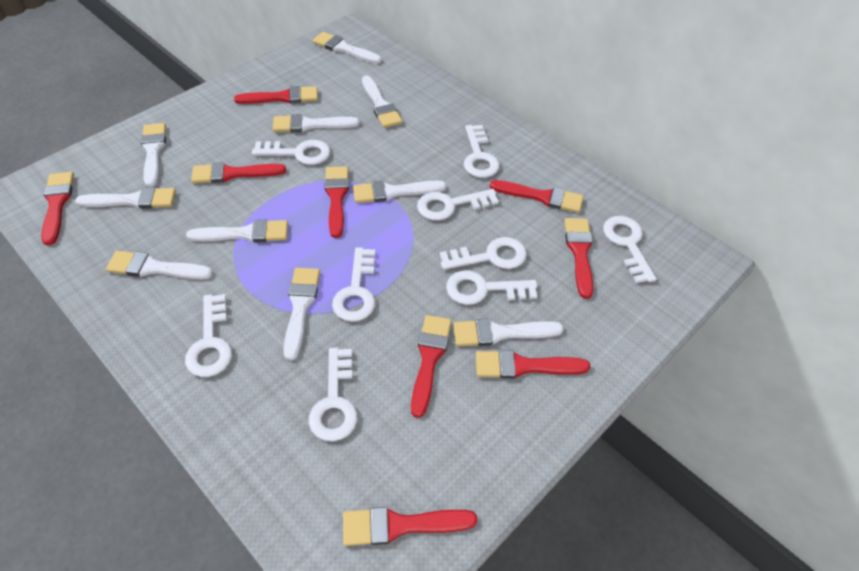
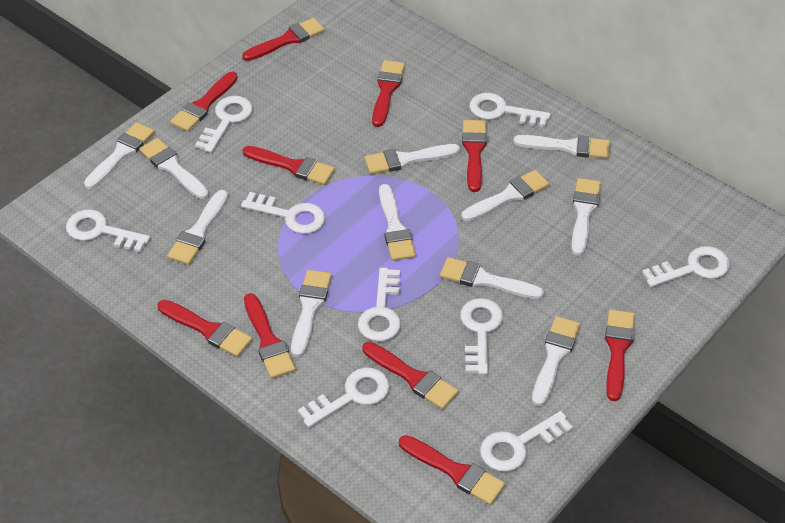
red brush: [41,172,74,245] [191,162,286,183] [234,86,318,104] [325,166,349,238] [343,507,477,546] [411,315,452,418] [476,350,590,379] [490,180,584,213] [564,218,593,299] = 9 -> [158,300,252,357] [170,72,238,132] [242,18,325,61] [242,146,335,185] [244,293,296,379] [362,342,458,409] [372,60,405,127] [399,435,505,505] [462,120,487,192] [605,309,635,401] = 10
white brush: [75,187,176,209] [106,251,213,280] [141,123,166,187] [186,220,288,243] [273,114,359,132] [283,268,320,360] [313,32,382,64] [353,181,447,203] [362,75,403,128] [453,319,564,346] = 10 -> [84,122,155,189] [139,138,209,199] [167,190,228,265] [291,270,332,357] [365,144,460,174] [379,184,416,261] [440,257,544,299] [461,170,549,222] [513,135,610,159] [532,316,580,406] [571,178,601,256] = 11

